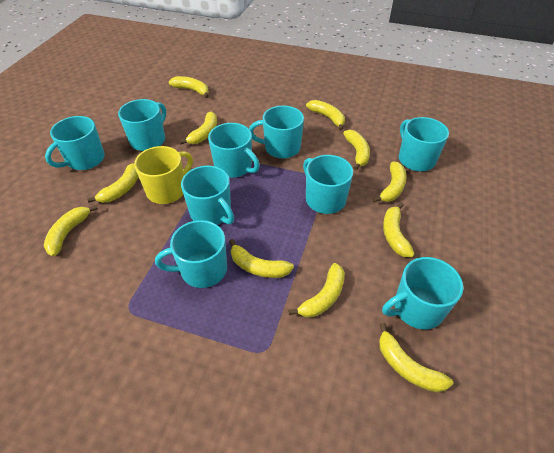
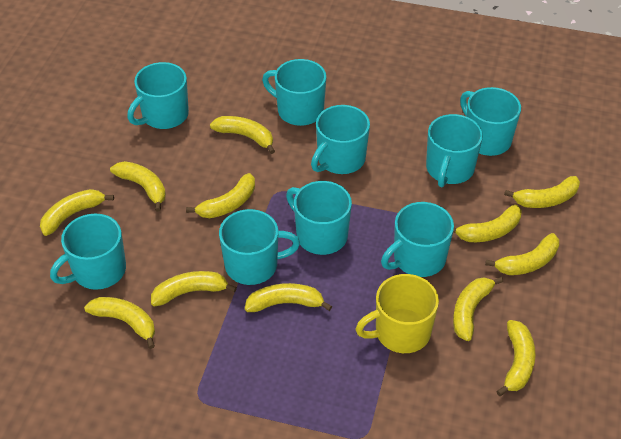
yellow banana: [44,205,98,256] [87,163,139,203] [169,76,209,98] [180,112,217,144] [229,239,294,278] [288,263,345,317] [306,100,345,131] [343,130,370,170] [373,162,406,203] [379,323,453,392] [383,203,414,257] = 11 -> [40,189,114,236] [84,297,155,349] [110,161,166,212] [151,271,237,307] [186,173,255,218] [210,116,275,154] [245,283,332,312] [453,205,522,242] [453,277,504,341] [485,233,559,275] [496,320,536,396] [504,176,580,208] = 12

